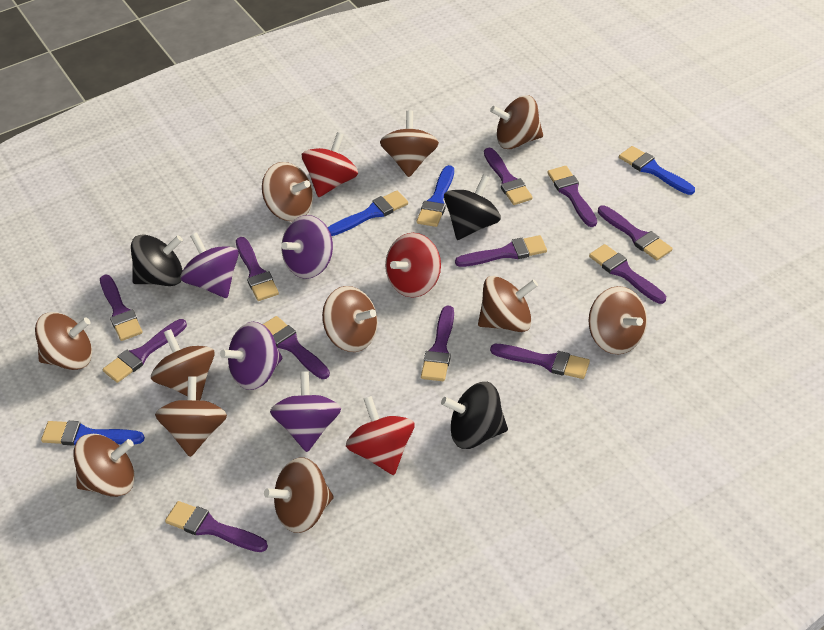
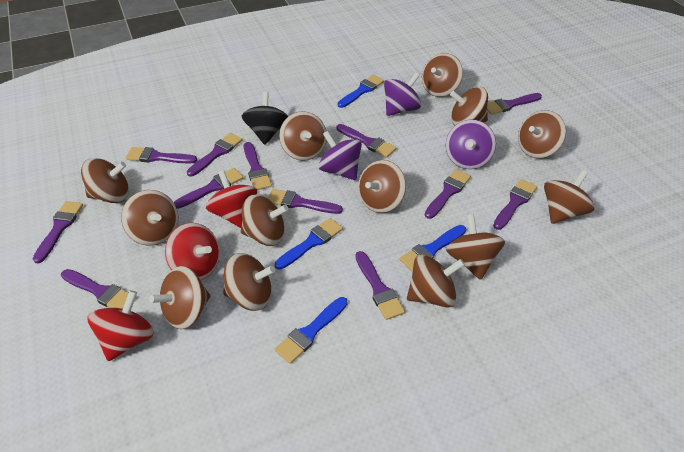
black spinning top: [131,235,183,286] [441,382,508,449] [444,175,501,240] = 3 -> [242,92,288,145] = 1
brown spinning top: [35,312,92,370] [74,434,135,497] [151,329,215,400] [155,376,227,457] [262,162,313,221] [264,457,334,533] [322,286,378,352] [380,110,439,177] [478,276,538,332] [490,95,543,149] [588,286,647,354] = 11 -> [81,158,129,203] [121,190,178,246] [149,266,210,329] [223,253,275,311] [241,194,288,246] [279,111,327,161] [358,160,406,213] [407,254,465,308] [422,53,463,97] [446,214,505,280] [450,87,488,125] [518,110,566,158] [544,170,595,224] = 13
purple spinning top: [181,232,239,298] [220,322,282,390] [270,371,341,452] [281,215,333,279] = 4 -> [319,131,362,180] [384,73,421,116] [446,120,496,169] = 3

